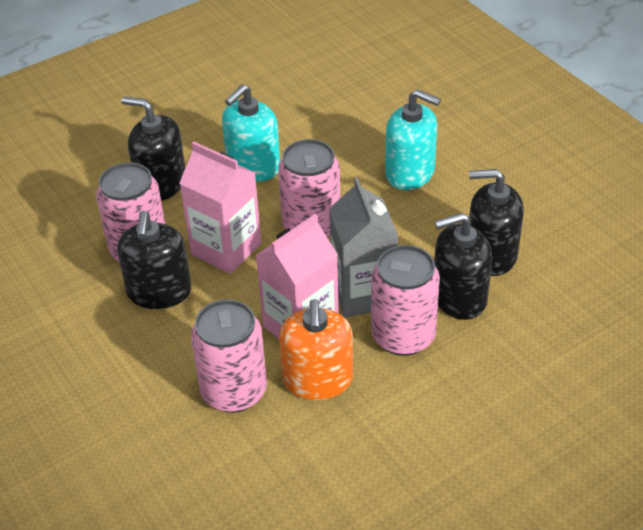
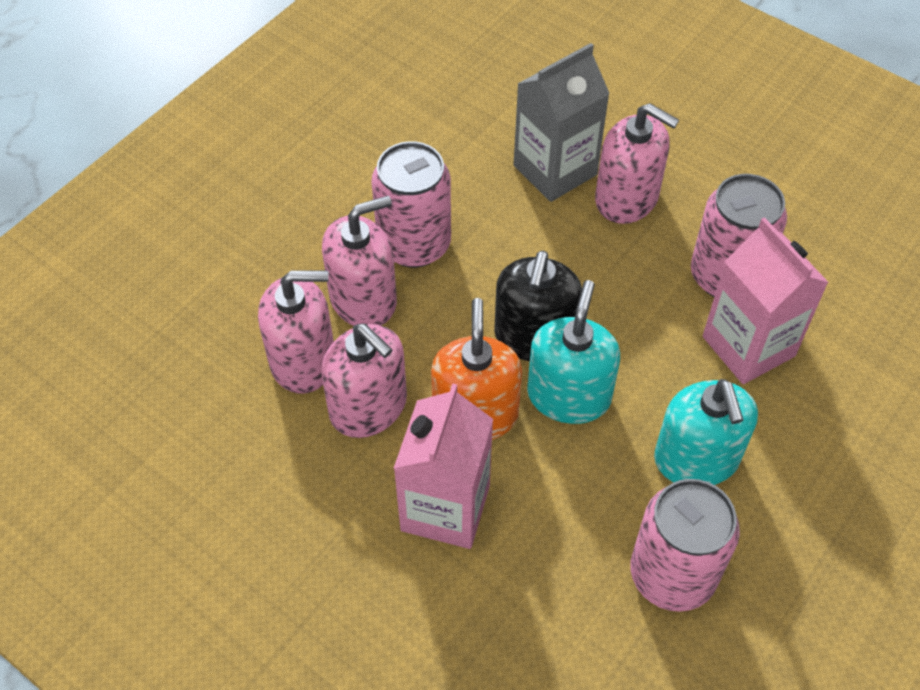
black soap dispenser: [117,211,192,309] [122,97,185,201] [434,213,492,320] [469,169,524,276] = 4 -> [494,251,582,361] = 1
pink can: [96,162,165,261] [191,299,267,413] [278,139,340,238] [371,245,440,356] = 4 -> [371,141,451,268] [630,479,740,612] [691,174,787,297] = 3
pink soap dispenser: none = 0 -> [258,271,334,394] [321,324,407,438] [322,196,397,326] [595,103,679,224] = 4

